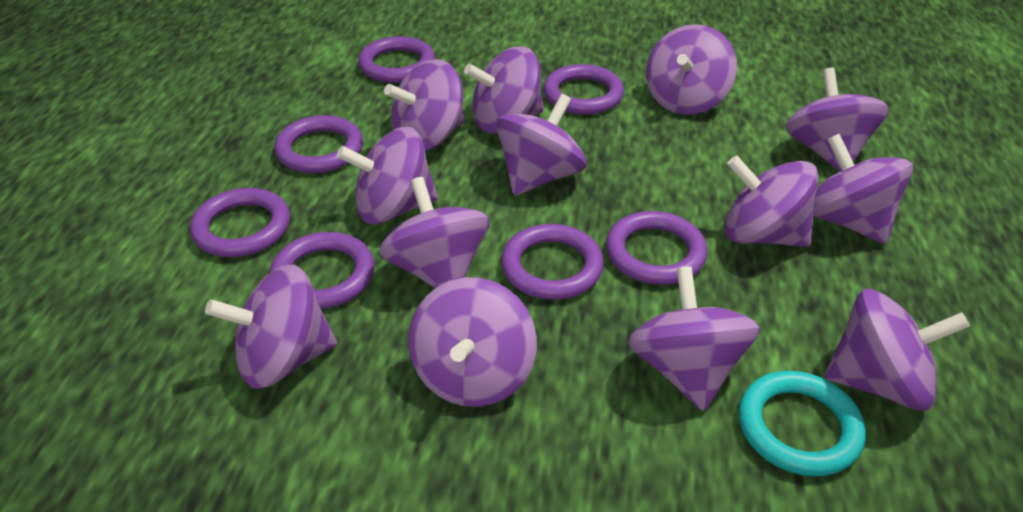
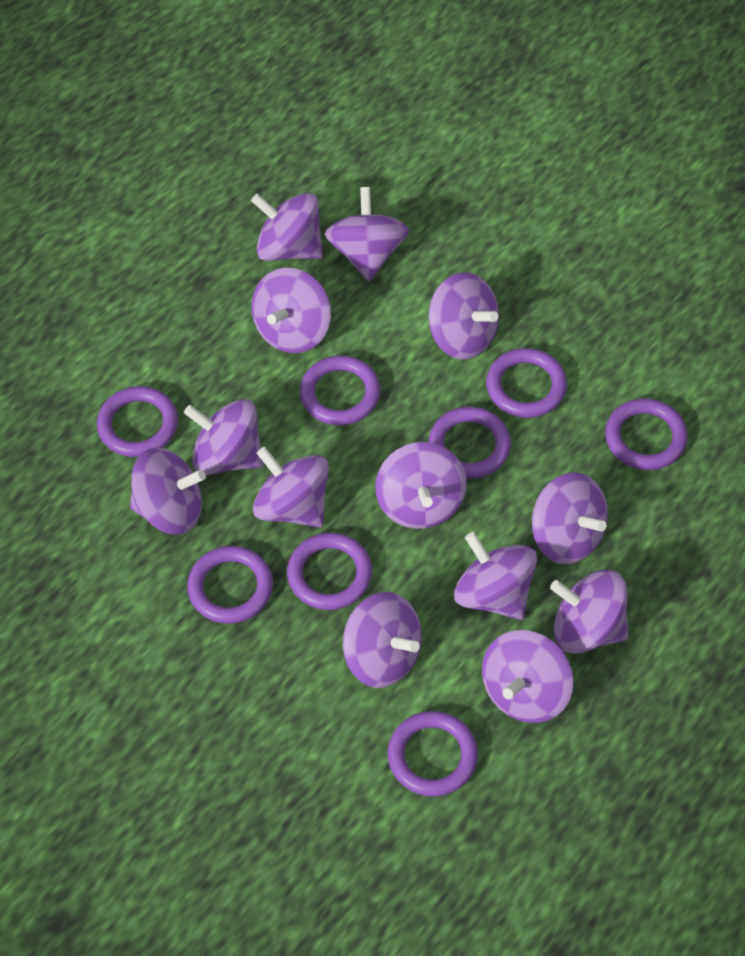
purple ring: [190,188,290,257] [270,232,375,309] [274,115,363,173] [358,36,435,83] [501,224,604,300] [543,64,624,115] [606,211,707,285] = 7 -> [97,386,178,457] [187,546,273,624] [287,533,372,610] [300,355,380,425] [388,711,478,797] [429,407,511,479] [486,348,567,418] [605,398,688,470] = 8
turquoise ring: [739,371,866,476] = 1 -> none = 0

